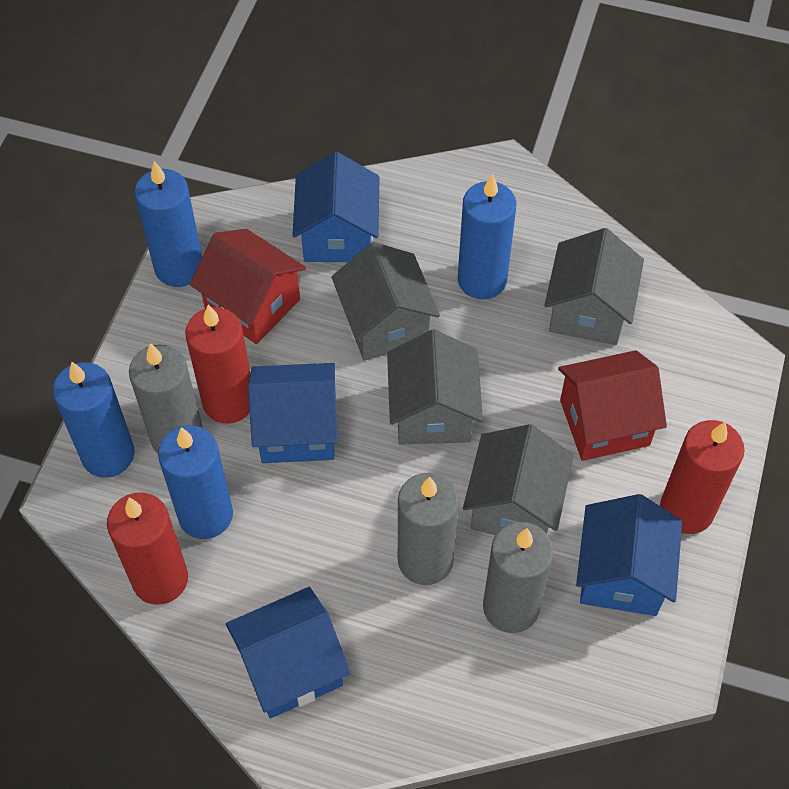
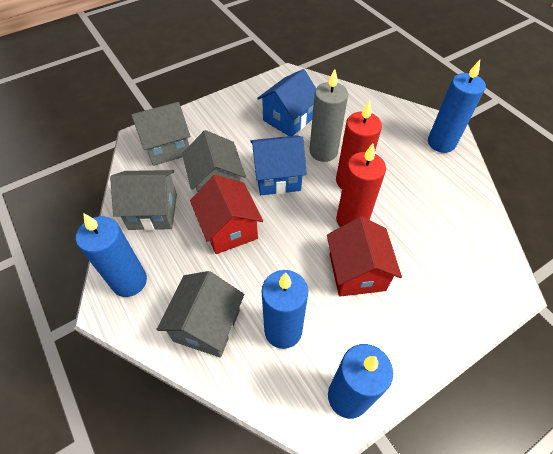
blue house: [226,587,350,718] [248,363,338,463] [292,152,380,262] [576,494,682,616] = 4 -> [250,135,307,195] [257,69,316,136] = 2
grey candle: [129,343,203,454] [398,472,459,585] [483,522,554,633] = 3 -> [309,69,348,162] = 1
red candle: [107,493,188,605] [185,304,250,424] [660,420,745,534] = 3 -> [336,100,382,189] [336,143,386,227] = 2

